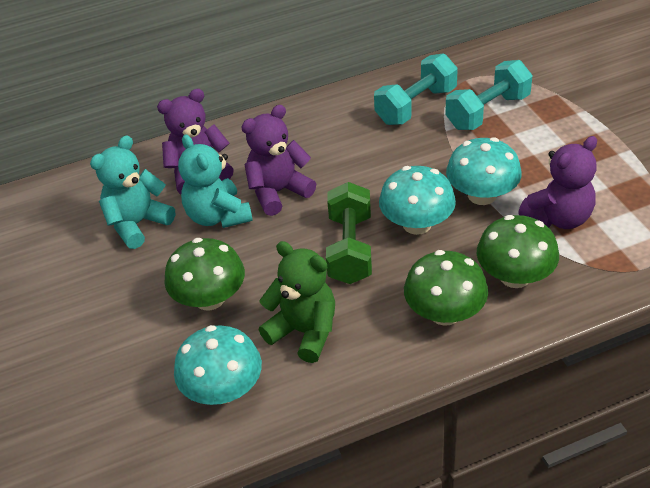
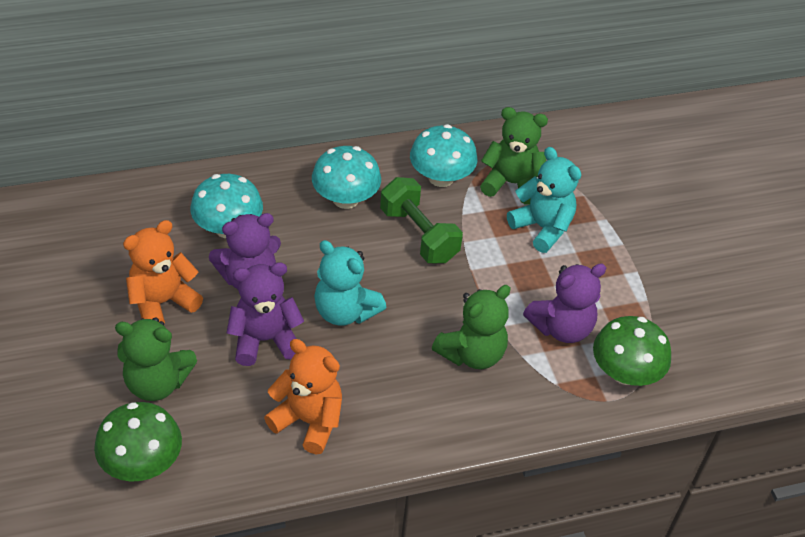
green mushroom: [164,238,245,311] [404,250,488,326] [477,215,559,288] = 3 -> [94,402,182,482] [593,316,671,386] = 2
green teddy bear: [259,241,335,363] = 1 -> [115,317,197,401] [432,285,511,369] [480,107,548,205] = 3
orange teddy bear: none = 0 -> [123,220,203,324] [264,339,342,454] = 2
turquoise dumbbell: [374,53,458,125] [445,60,533,130] = 2 -> none = 0

